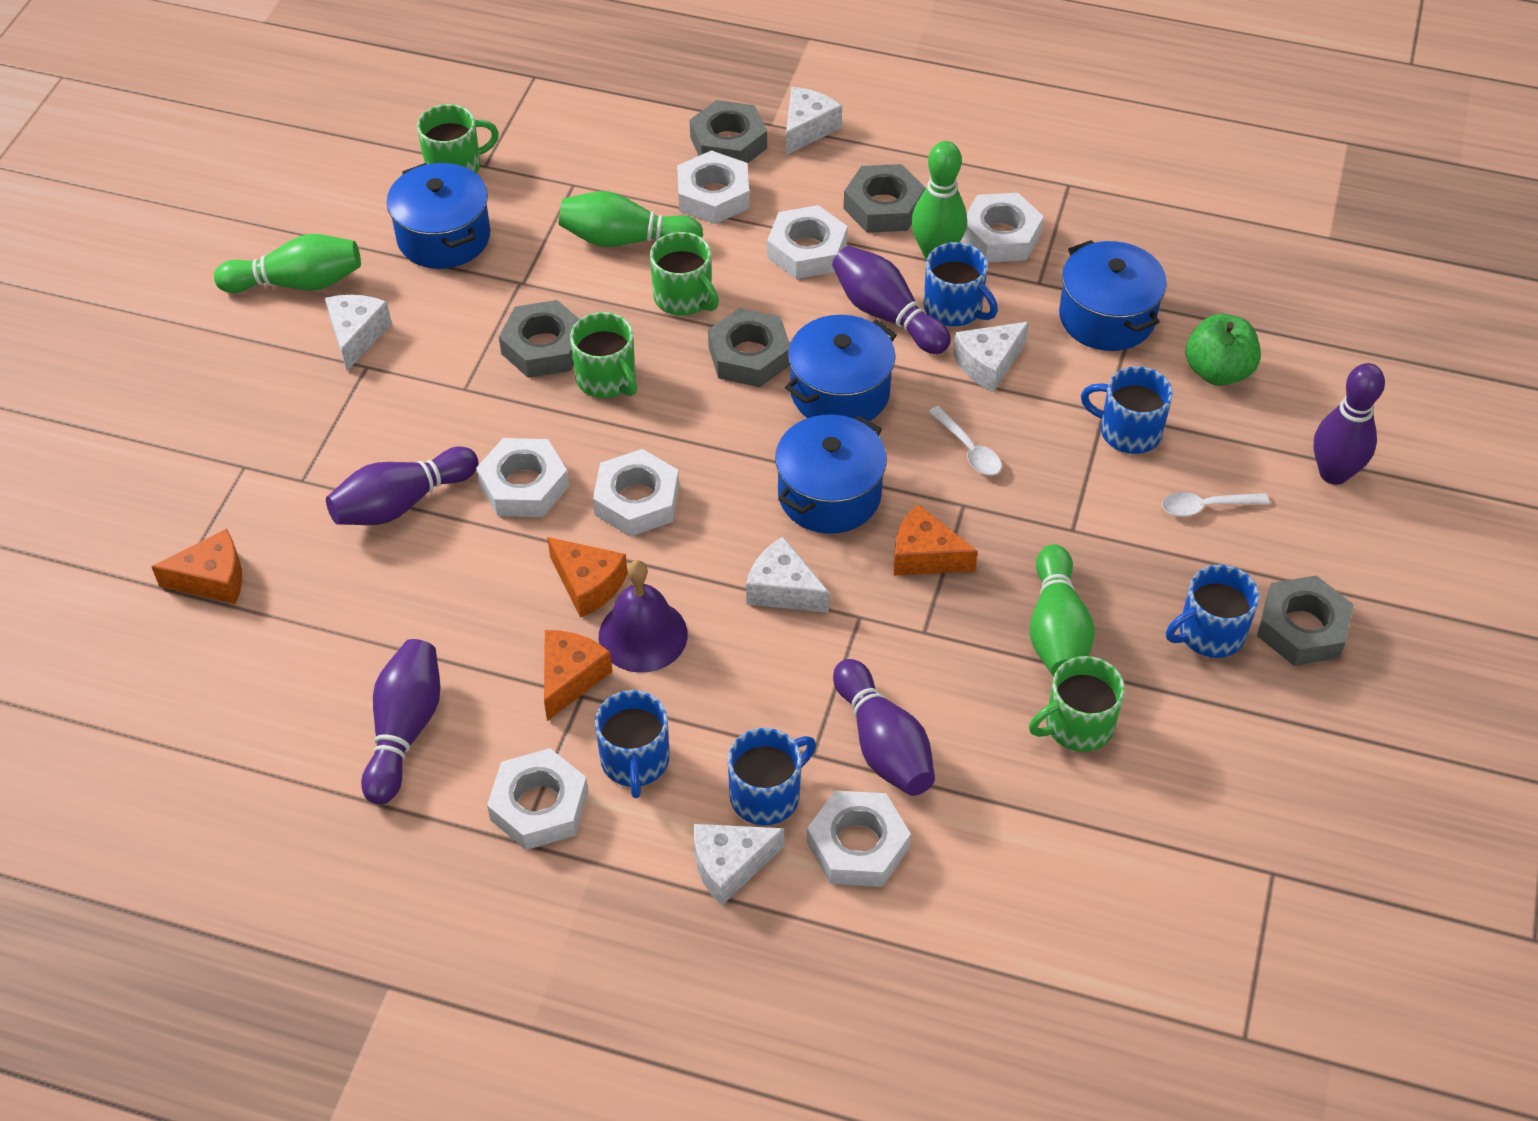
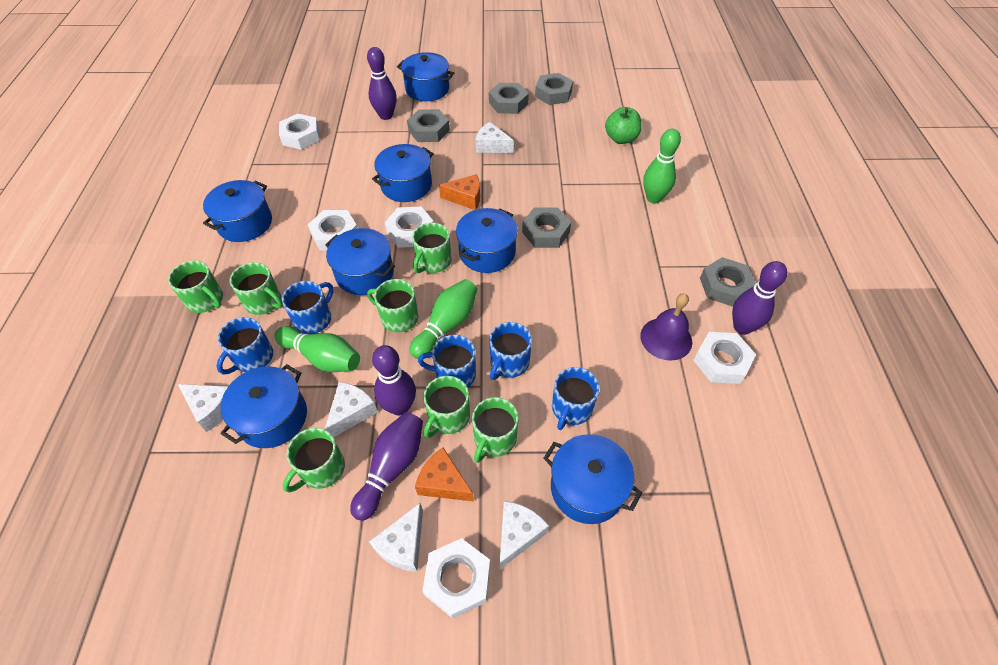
blue pot: [387,163,490,269] [775,414,887,534] [785,315,897,421] [1059,240,1167,351] = 4 -> [203,180,272,242] [220,364,307,448] [325,228,395,295] [372,144,433,202] [397,52,454,101] [456,208,518,273] [543,434,642,524] = 7
green bowling pin: [214,234,361,293] [559,191,703,247] [912,141,967,260] [1030,544,1095,677] = 4 -> [274,326,360,372] [410,279,477,359] [643,129,681,203] = 3
green mug: [417,104,499,173] [570,312,637,398] [650,232,719,316] [1029,656,1125,752] = 4 -> [168,260,223,313] [230,262,283,315] [283,428,345,492] [367,279,418,332] [412,223,451,273] [424,376,470,438] [472,397,519,463] = 7
orange cheese: [151,529,242,604] [544,630,612,721] [547,537,628,618] [894,504,978,575] = 4 -> [415,448,474,502] [439,174,480,210] = 2
purple bowling pin: [326,447,479,525] [361,639,440,805] [832,246,951,354] [833,659,935,796] [1314,363,1385,485] = 5 -> [350,412,423,521] [367,47,397,120] [372,345,416,415] [732,261,787,335] = 4
white nut: [476,438,569,517] [487,748,588,850] [593,449,679,537] [677,150,749,224] [767,205,848,279] [807,790,911,887] [961,193,1044,263] = 7 -> [279,114,320,150] [308,210,357,250] [385,207,434,248] [422,538,490,619] [693,332,756,384] = 5
white spoon: [928,406,1002,475] [1162,492,1269,516] = 2 -> none = 0

